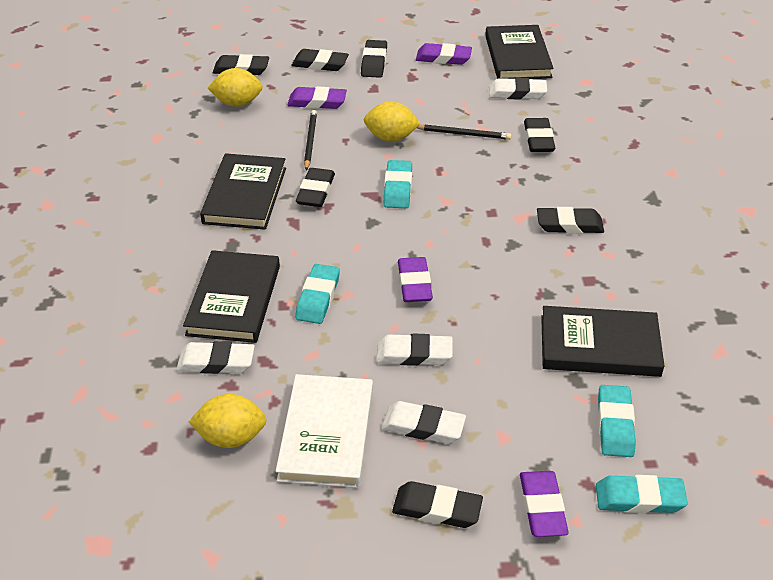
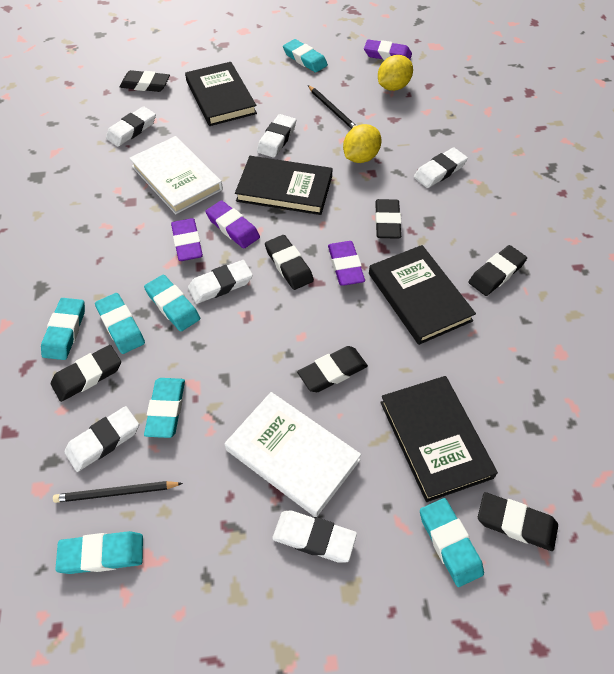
turquoise eraser: [295,264,340,324] [383,160,412,208] [596,475,688,513] [598,385,636,457] = 4 -> [41,298,85,360] [55,531,143,574] [95,293,145,354] [144,274,200,332] [144,378,185,438] [283,39,328,73] [420,498,484,587] = 7
white book: [276,374,373,488] = 1 -> [129,136,223,214] [224,392,361,517] = 2
white eraser: [176,341,255,374] [376,334,453,366] [381,401,466,444] [489,78,547,100] = 4 -> [65,406,139,472] [106,106,156,147] [188,260,253,304] [257,114,296,158] [272,511,357,562] [414,148,468,188] = 6
yellow lemon: [189,394,267,448] [207,68,263,107] [364,102,421,142] = 3 -> [343,124,381,163] [378,55,413,91] = 2

